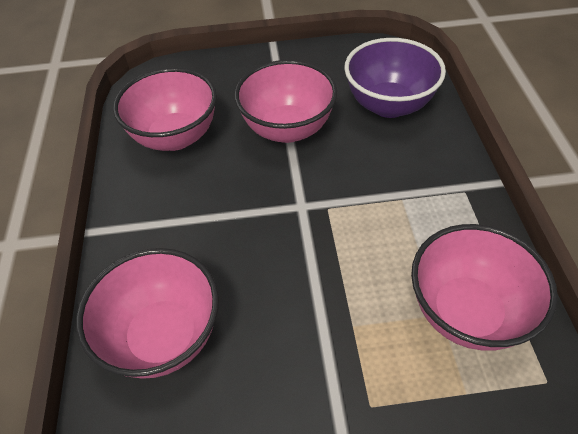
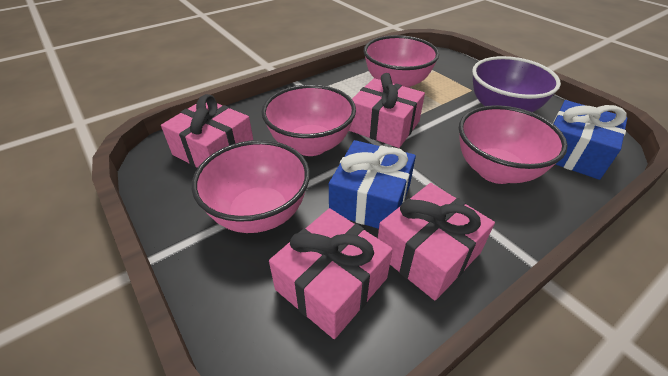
blue gift: none = 0 -> [329,140,416,229] [553,100,627,180] = 2
pink gift: none = 0 -> [161,94,253,168] [269,208,393,339] [349,73,425,148] [378,183,495,301] = 4

